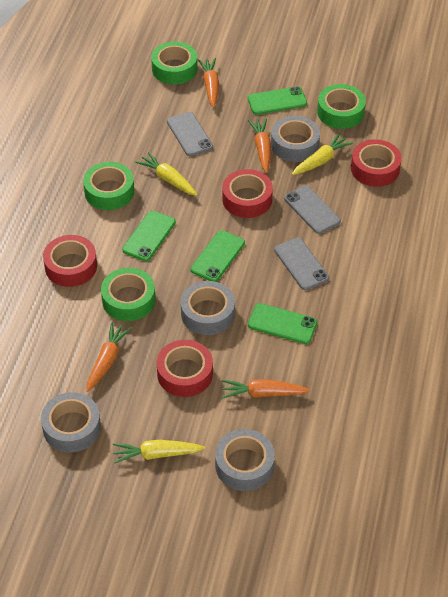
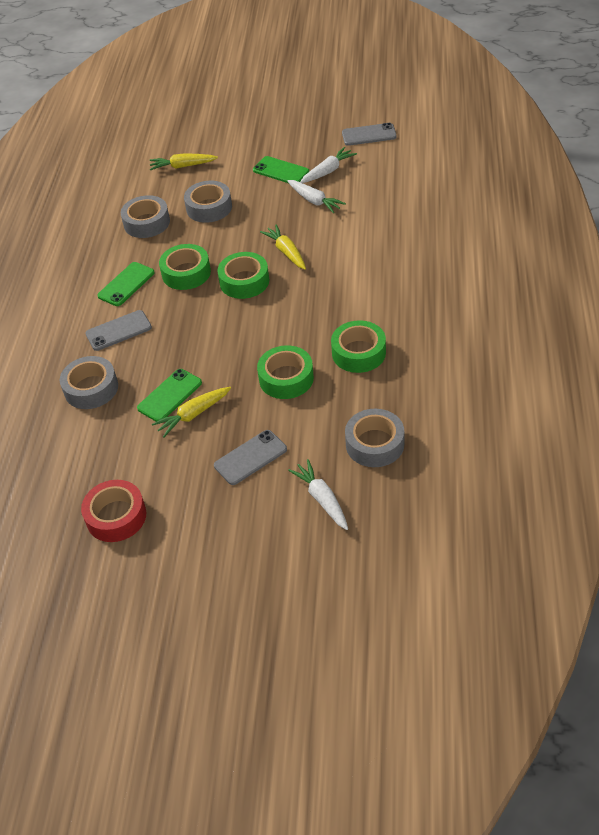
green phone: [122,211,176,261] [190,230,245,282] [248,87,307,115] [248,303,317,344] = 4 -> [97,262,155,306] [137,369,202,422] [253,156,309,183] = 3
orange carrot: [86,322,132,392] [198,58,219,108] [221,379,310,399] [248,118,271,173] = 4 -> none = 0
red tape: [43,235,97,287] [156,340,213,397] [222,169,273,218] [351,139,402,187] = 4 -> [81,480,146,542] = 1
white carrot: none = 0 -> [287,180,346,213] [288,459,348,530] [300,147,357,183] = 3

